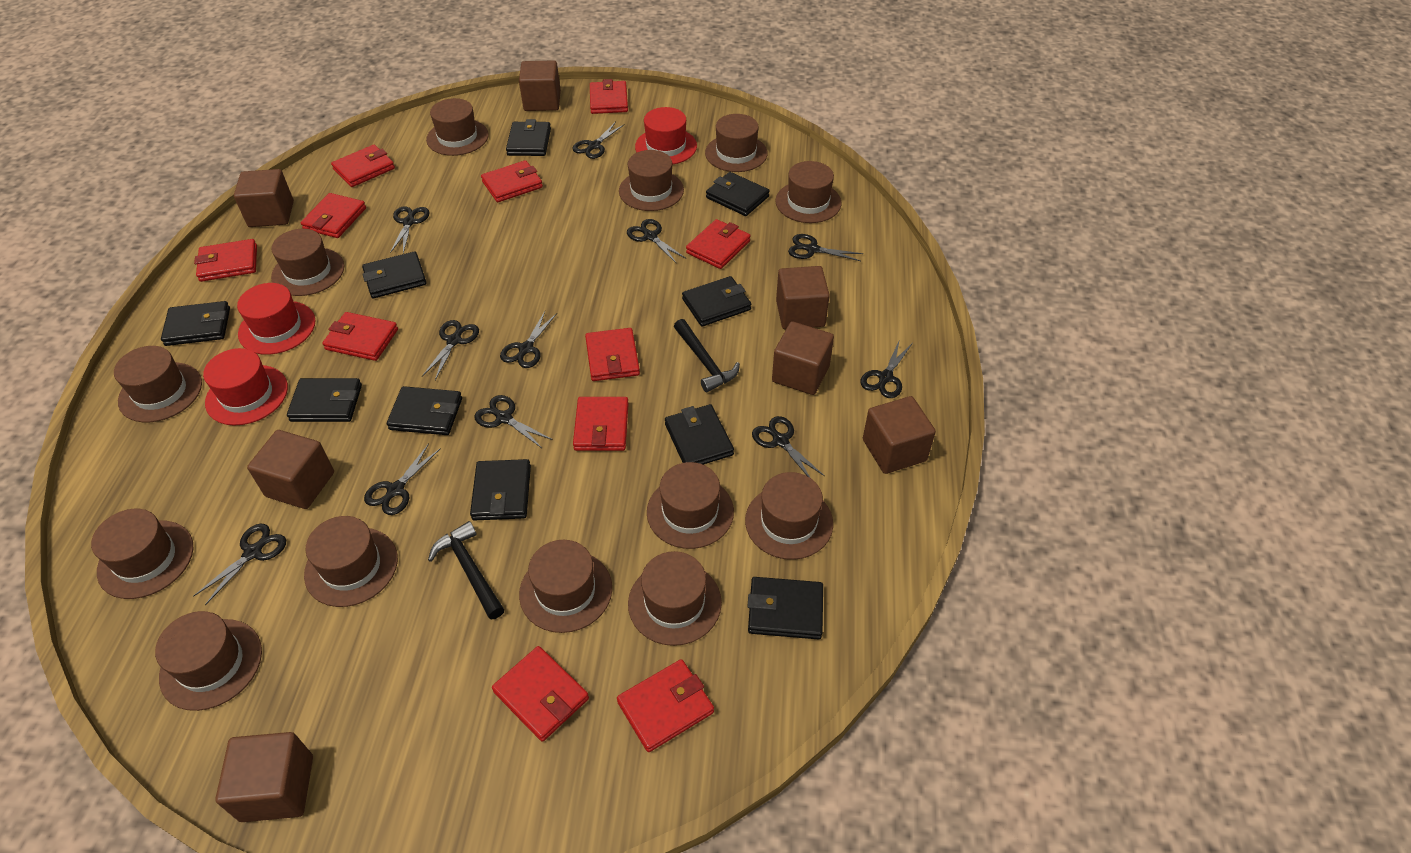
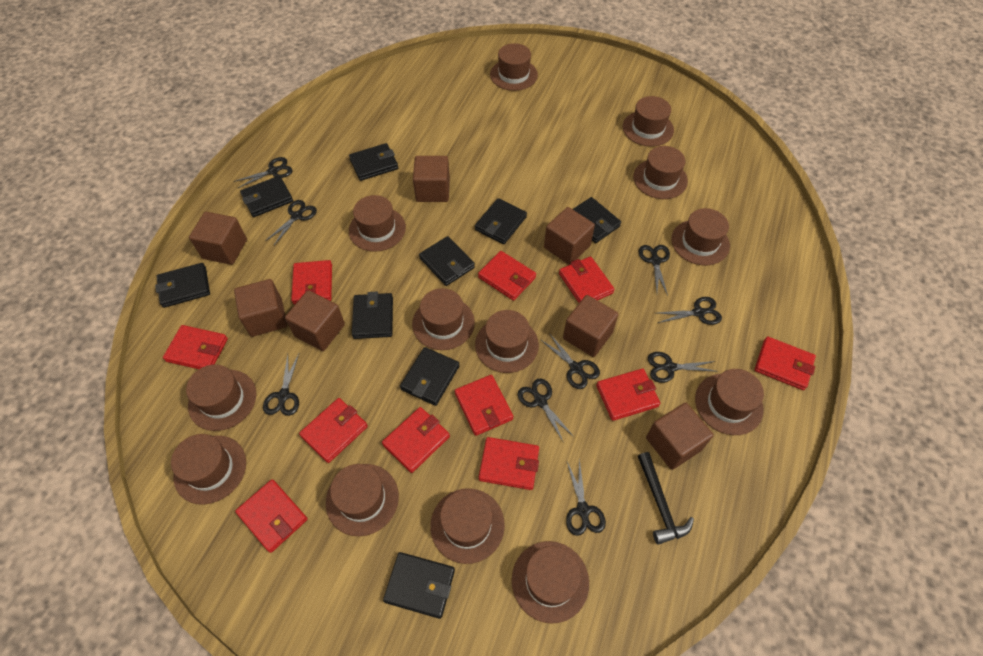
black hammer: [428,521,505,620] [674,319,740,392] = 2 -> [638,452,694,545] = 1
black scissors: [193,523,286,605] [364,444,441,515] [390,206,429,254] [422,320,479,380] [474,395,553,449] [500,311,557,368] [573,122,625,159] [627,219,685,263] [752,416,825,477] [788,234,863,261] [861,339,913,398] = 11 -> [234,157,293,189] [263,354,299,416] [265,200,317,245] [518,378,574,443] [541,333,600,389] [566,459,606,536] [639,245,670,296] [648,352,718,383] [658,297,722,325] = 9
black wallet: [161,301,230,346] [287,378,362,422] [362,251,427,298] [387,386,462,435] [470,459,531,521] [506,119,551,156] [665,404,734,465] [682,276,751,327] [706,172,770,216] [747,577,823,639] = 10 -> [155,263,210,308] [240,176,293,217] [349,143,398,181] [352,292,393,339] [383,552,455,619] [400,347,460,406] [419,236,475,286] [475,198,527,244] [573,197,621,243] = 9
red hat: [203,348,288,425] [237,283,315,355] [635,107,697,165] = 3 -> none = 0

